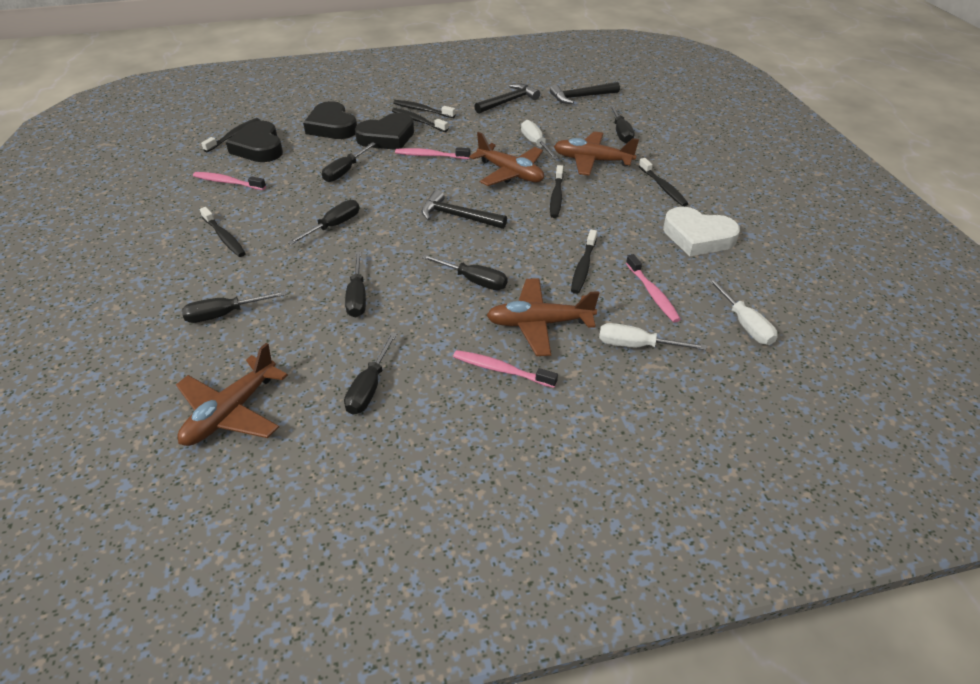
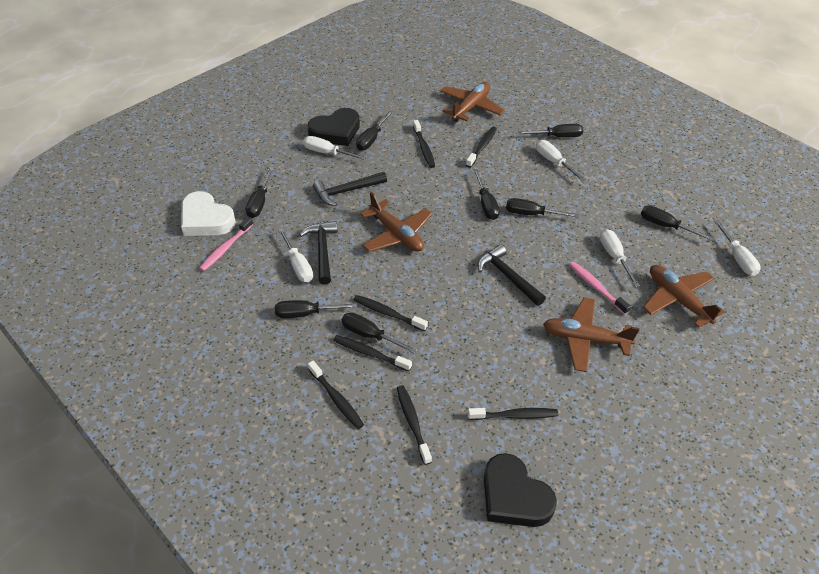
black heart: [226,121,283,162] [303,101,357,139] [355,113,414,150] = 3 -> [308,108,360,146] [484,453,557,527] = 2
black screwdriver: [182,291,286,323] [287,200,359,245] [322,142,376,182] [344,332,397,415] [345,252,366,317] [422,254,508,290] [610,105,634,143] = 7 -> [245,167,274,218] [275,300,357,318] [342,312,417,353] [356,110,393,151] [473,169,500,220] [506,198,579,218] [518,124,583,137] [641,205,713,241] = 8
pink toothbrush: [193,172,266,190] [395,147,470,159] [453,350,558,388] [626,254,681,322] = 4 -> [199,217,253,271] [569,262,631,315] = 2
white screwdriver: [521,120,558,159] [599,323,706,350] [708,278,778,345] = 3 -> [278,228,313,282] [303,136,366,160] [536,140,586,181] [600,229,640,287] [714,220,761,276] = 5

